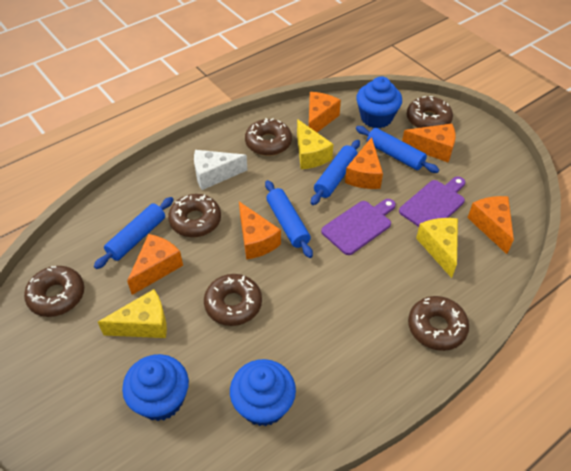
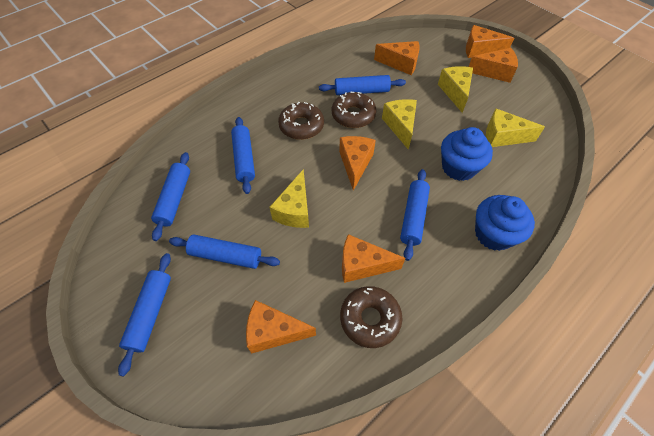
blue cupcake: [122,354,189,421] [230,359,296,426] [356,76,402,128] = 3 -> [441,127,493,181] [475,195,535,251] = 2
blue rolling pin: [94,197,174,269] [265,180,313,258] [311,140,360,205] [356,126,439,173] = 4 -> [118,253,171,376] [151,152,190,241] [169,234,280,269] [231,117,255,194] [319,75,406,95] [400,169,430,261] = 6
brown donut: [24,266,84,317] [168,194,221,237] [204,274,262,326] [245,118,292,156] [407,96,453,128] [408,296,469,351] = 6 -> [278,102,324,140] [332,92,376,128] [340,286,402,348] = 3
purple cutting board: [321,199,396,255] [399,177,465,227] = 2 -> none = 0
white cheese: [194,150,247,190] = 1 -> none = 0
yellow cheese: [98,289,167,338] [297,119,333,169] [416,218,458,278] = 3 -> [270,169,309,228] [382,99,417,150] [438,66,473,113] [486,109,545,147] = 4

